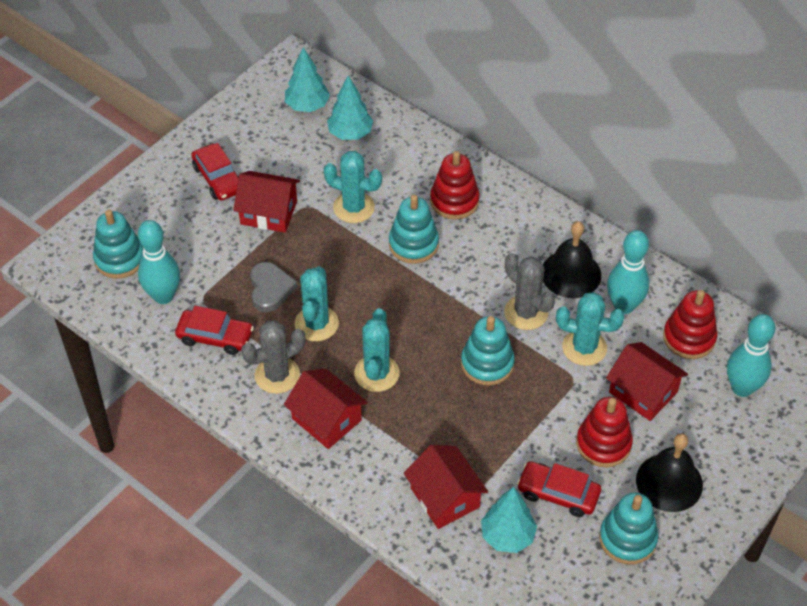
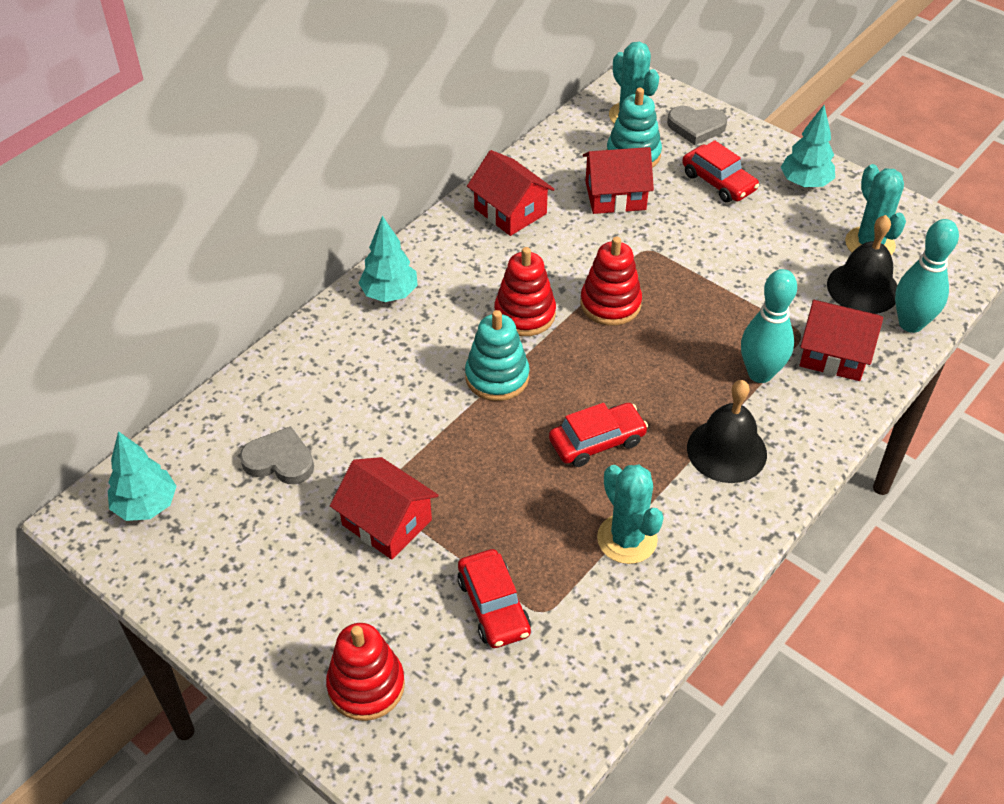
grey cactus: [241,320,305,394] [504,253,555,330] = 2 -> none = 0
grey heart: [250,262,298,312] = 1 -> [240,426,314,484] [667,106,727,145] = 2
turquoise bowling pin: [138,220,180,304] [607,230,650,314] [727,314,775,397] = 3 -> [741,269,797,383] [895,219,959,333] = 2
turquoise cactus: [295,266,339,341] [324,151,382,223] [354,308,399,392] [556,292,624,366] = 4 -> [597,465,664,564] [609,42,659,124] [845,164,906,255] = 3
turquoise stacking toy: [93,210,143,278] [389,195,439,264] [461,316,515,385] [599,493,659,565] = 4 -> [465,310,530,401] [607,88,662,168] = 2

